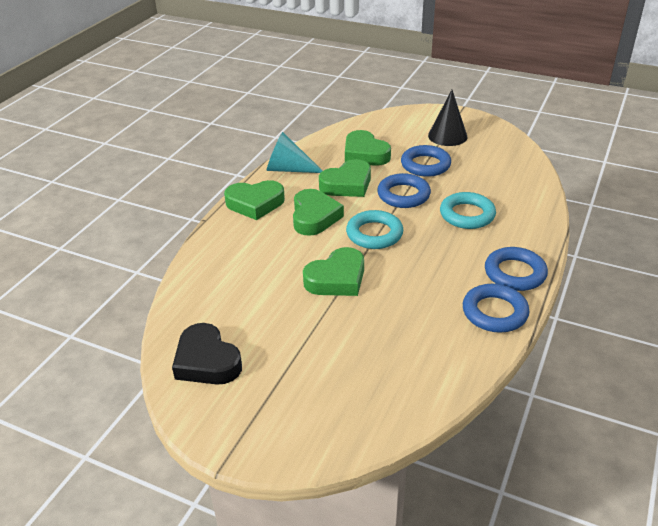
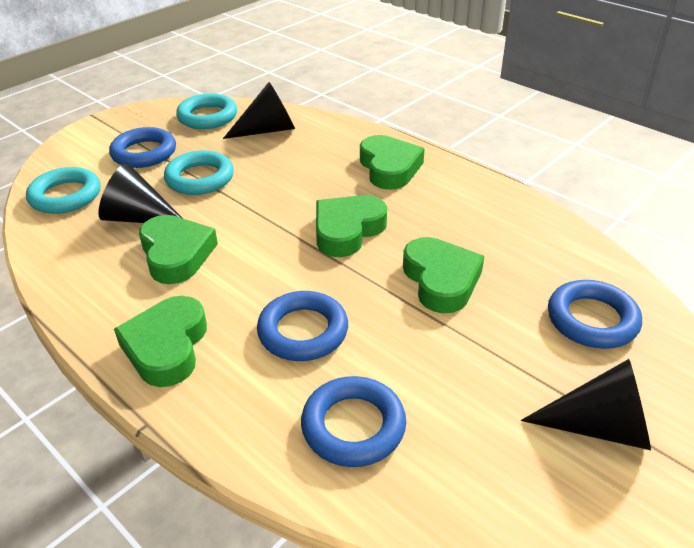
black cone: [428,90,467,146] = 1 -> [98,163,182,223] [223,82,295,139] [521,359,651,450] = 3
black heart: [172,323,242,385] = 1 -> none = 0
turquoise cone: [266,132,322,173] = 1 -> none = 0
turquoise ring: [346,210,403,249] [440,192,496,229] = 2 -> [26,167,101,214] [164,150,234,195] [176,93,237,129] = 3

